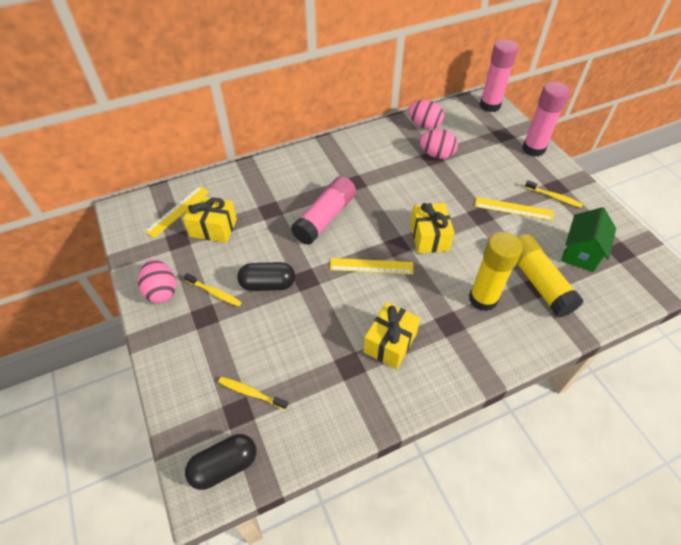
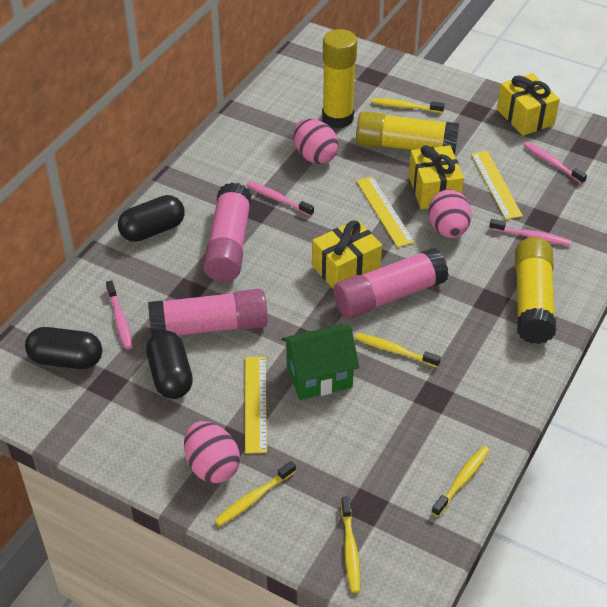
black capsule: [185,434,257,490] [237,262,295,291] = 2 -> [25,327,102,369] [118,195,185,242] [146,330,193,399] = 3
pink toothbrush: none = 0 -> [106,281,133,349] [246,181,314,216] [489,219,571,246] [524,142,587,184] = 4
yellow glue stick: [469,232,522,311] [516,234,583,318] = 2 -> [322,29,357,128] [356,111,459,155] [515,237,556,344] = 3
yellow toothbrush: [184,273,242,307] [218,377,288,410] [525,180,583,208] = 3 -> [215,461,296,526] [341,497,361,593] [355,333,441,367] [372,98,444,113] [432,446,490,517] = 5

